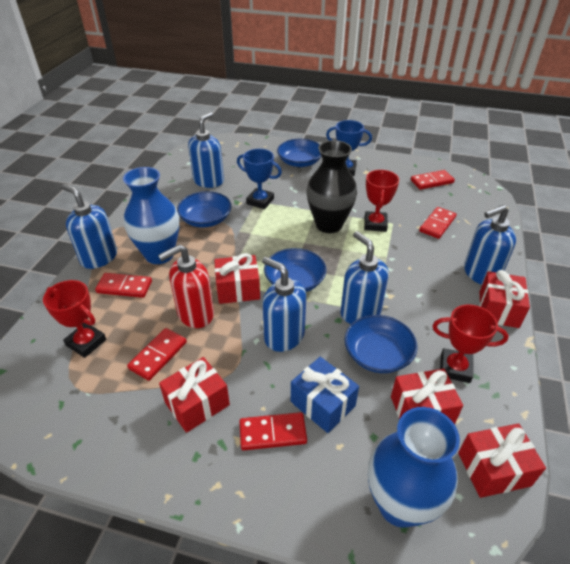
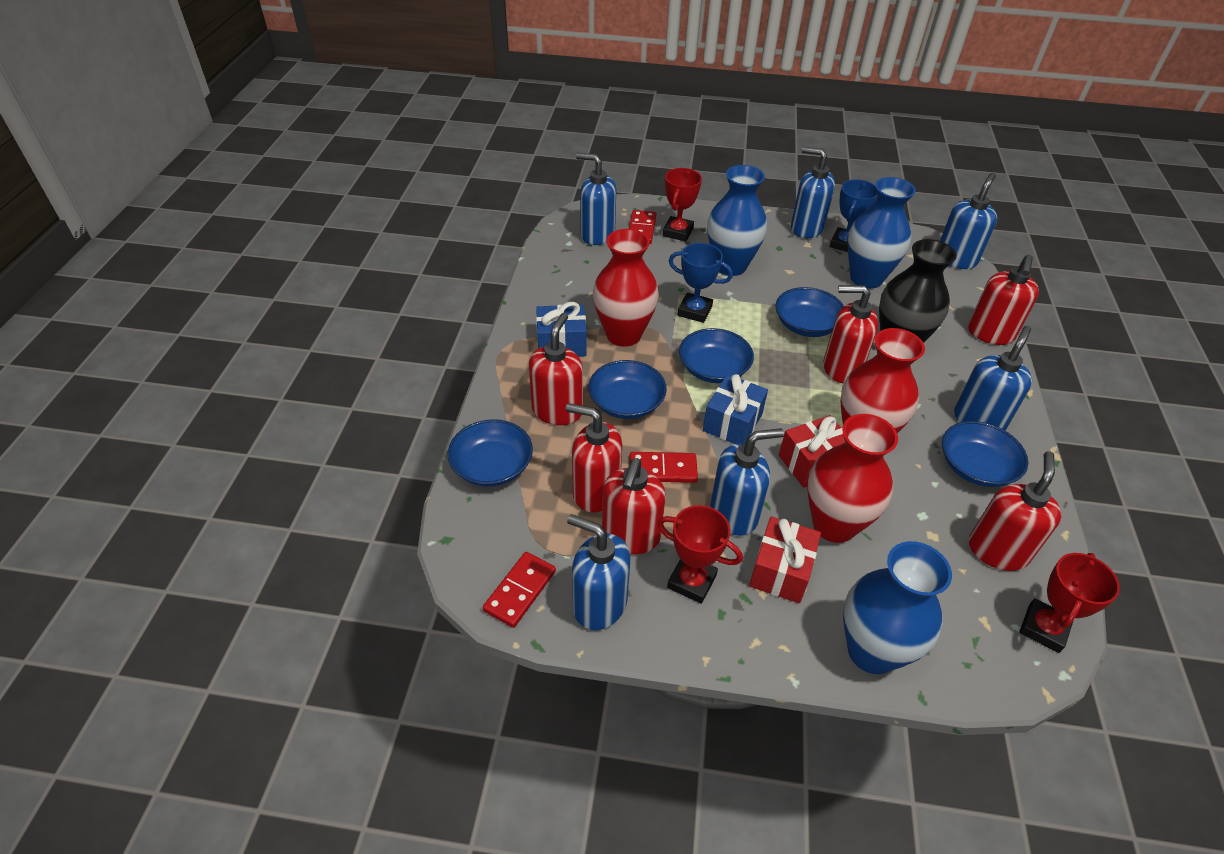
blue bowl: [177,191,232,228] [264,248,326,292] [277,139,321,167] [344,315,417,373] = 4 -> [448,419,533,487] [588,360,667,419] [679,328,754,383] [775,287,844,337] [942,421,1029,487] = 5
blue gift: [291,357,359,433] = 1 -> [536,302,587,357] [703,374,768,444] = 2
blue soap dispenser: [61,184,117,269] [188,112,224,188] [262,257,306,352] [341,231,389,324] [464,205,516,285] = 5 -> [567,514,630,630] [576,153,616,245] [710,428,784,536] [791,147,835,238] [940,173,998,269] [954,326,1032,430] = 6
blue vase: [123,167,179,264] [368,407,460,528] = 2 -> [707,165,767,276] [843,541,952,674] [848,177,916,289] = 3
red domino: [95,273,152,298] [127,328,187,381] [239,412,307,450] [411,170,455,190] [419,207,456,239] = 5 -> [483,552,556,628] [629,210,656,244] [630,452,698,483] = 3
red gift: [159,357,230,433] [214,253,260,304] [391,368,463,424] [458,423,546,498] [479,270,530,328] = 5 -> [749,516,821,603] [779,415,845,488] = 2
red soap dispenser: [158,245,214,328] = 1 -> [529,313,583,425] [566,403,622,512] [602,458,666,554] [823,285,878,384] [968,255,1039,345] [969,451,1062,571] = 6
red vase: none = 0 -> [593,229,659,347] [807,414,898,543] [841,328,925,433] = 3

